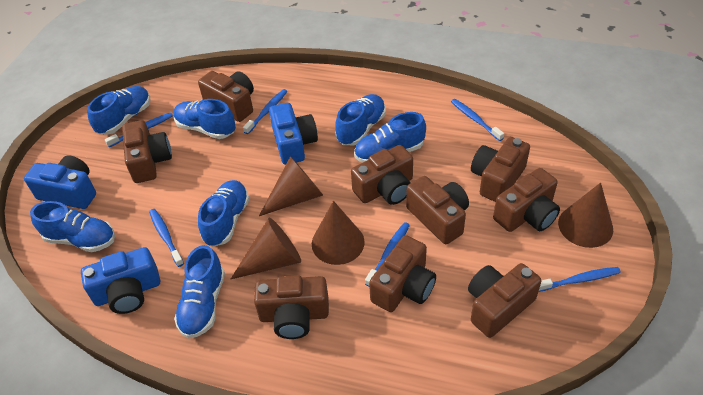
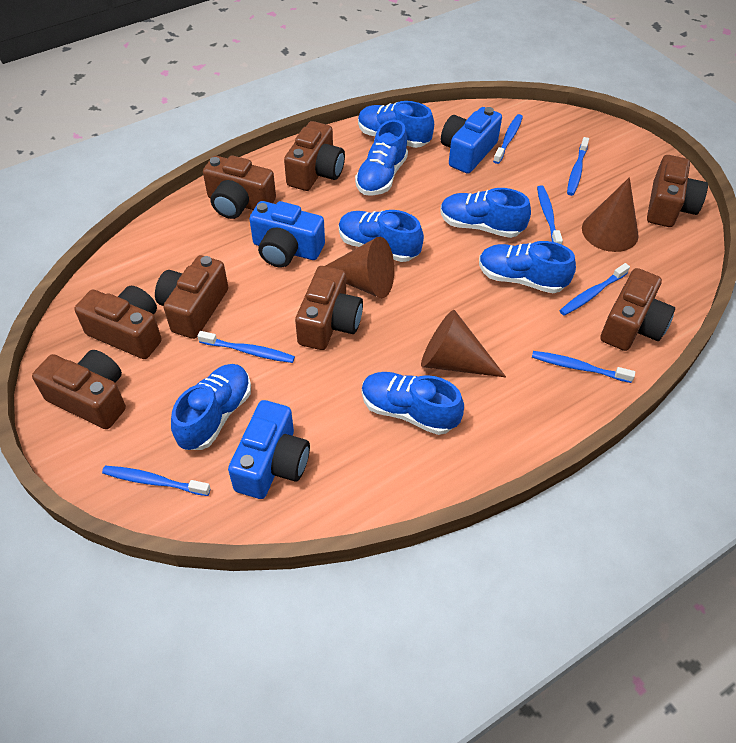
blue toothbrush: [105,112,173,147] [149,209,184,267] [243,89,287,134] [365,222,410,287] [451,99,504,141] [538,267,621,292] = 6 -> [102,466,211,496] [197,331,295,363] [493,114,523,164] [532,351,635,383] [537,186,563,244] [559,263,630,316] [567,137,589,196] = 7
brown camera: [122,120,172,183] [198,71,254,122] [254,275,329,339] [351,145,413,205] [369,235,436,312] [406,176,469,244] [468,263,541,338] [471,137,530,202] [493,168,560,232] = 9 -> [32,350,126,429] [75,286,162,359] [155,255,228,339] [203,155,276,219] [284,121,345,191] [295,266,363,350] [600,268,675,351] [647,155,708,227] = 8
brown cone: [231,218,301,279] [259,156,323,216] [312,201,365,265] [558,183,613,248] = 4 -> [326,237,394,298] [421,310,506,377] [582,177,639,252] = 3

